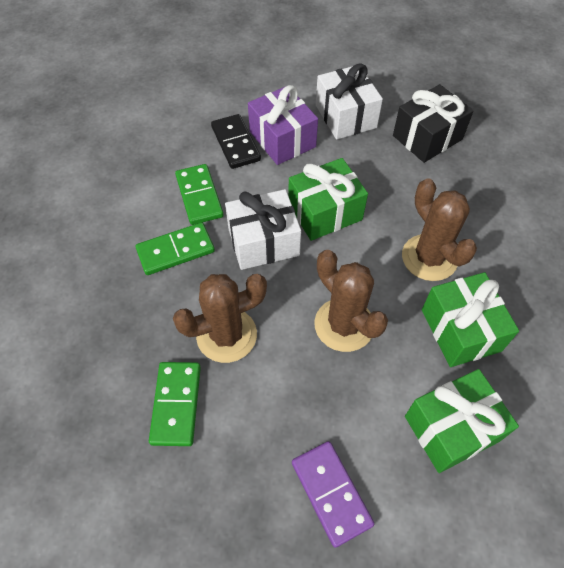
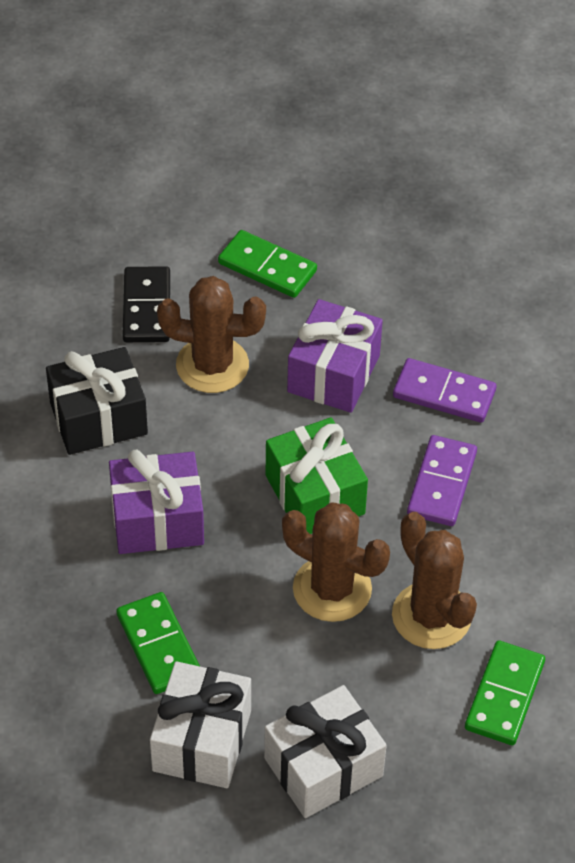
green gift: [288,158,368,241] [405,369,519,473] [422,272,519,367] = 3 -> [266,417,368,534] = 1
purple domino: [292,441,374,548] = 1 -> [393,358,497,423] [407,435,477,526] = 2
purple gift: [248,85,318,165] = 1 -> [109,449,204,554] [287,299,383,413] = 2

